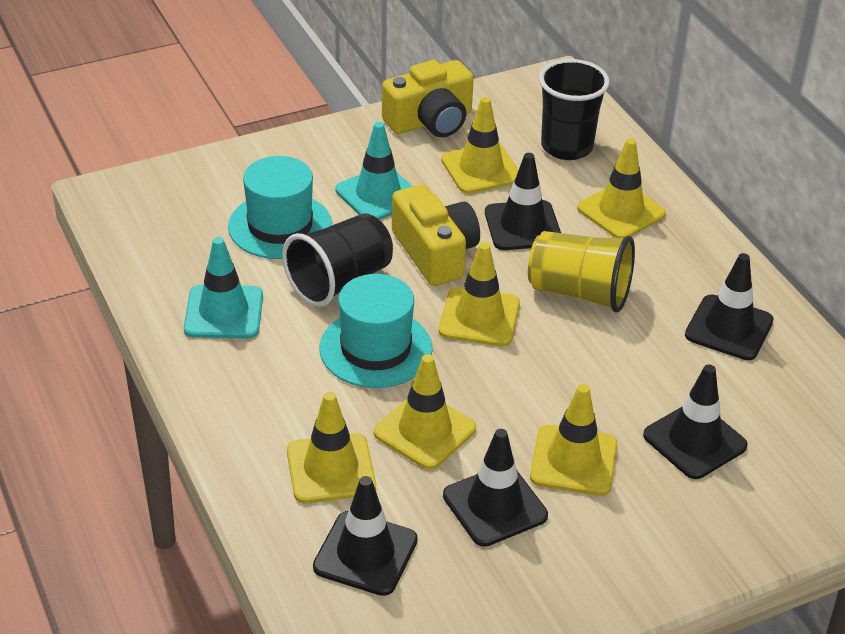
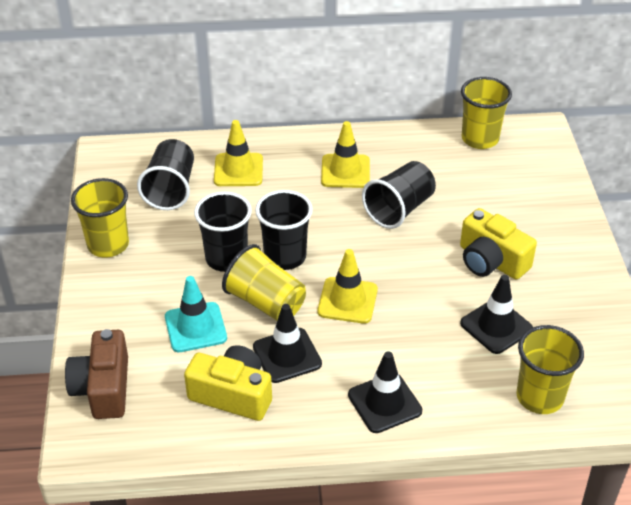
black cup: [282,213,393,307] [539,59,610,160] = 2 -> [137,139,194,210] [194,192,252,272] [255,190,313,270] [362,161,436,229] = 4
black traffic cone: [313,476,418,596] [443,429,548,547] [485,153,561,250] [643,364,748,479] [685,253,774,360] = 5 -> [253,304,322,383] [348,351,422,433] [460,275,533,354] = 3
brown camera: none = 0 -> [65,329,128,419] = 1
turquoise hat: [228,156,332,259] [320,274,432,388] = 2 -> none = 0
turquoise traffic cone: [184,237,263,339] [335,122,413,220] = 2 -> [165,276,227,352] = 1
yellow cup: [528,231,635,312] = 1 -> [71,178,129,258] [222,244,306,321] [461,77,512,149] [516,325,584,414] = 4
yellow traffic cone: [287,392,376,503] [374,354,476,469] [439,242,520,346] [441,97,518,194] [530,384,618,496] [577,138,666,238] = 6 -> [214,120,263,186] [318,249,378,324] [321,121,370,188] = 3

